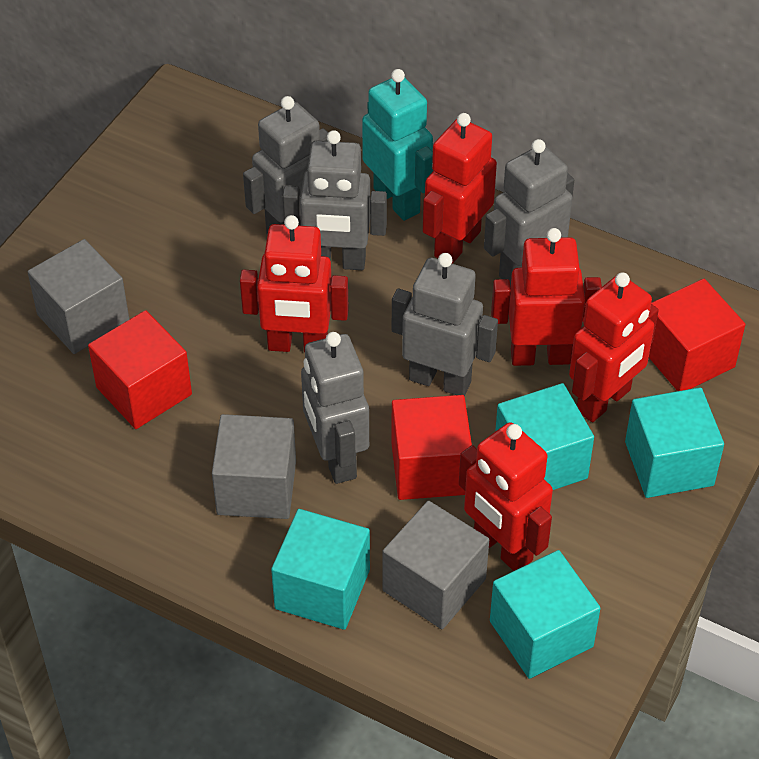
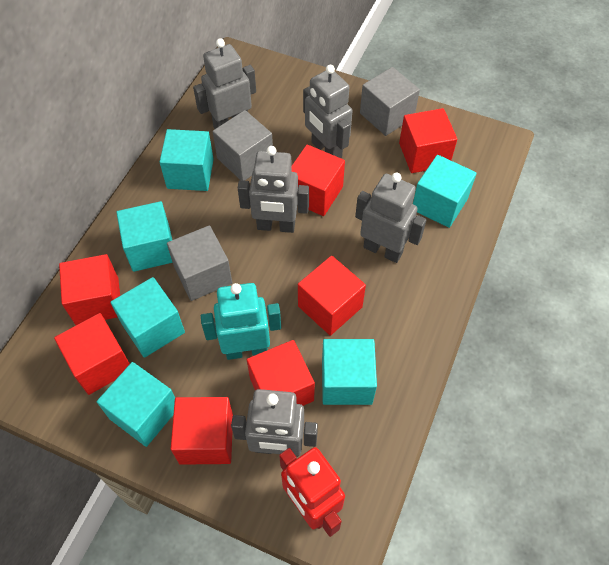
red cube: [88,310,192,429] [391,395,472,500] [649,279,745,391] = 3 -> [54,313,130,395] [59,254,120,325] [171,397,233,465] [247,340,315,406] [292,145,345,216] [298,256,366,336] [399,108,457,173] = 7
red robot: [240,215,349,353] [423,113,497,264] [459,422,553,571] [491,228,602,366] [569,272,659,422] = 5 -> [279,447,345,537] = 1
turquoise cube: [271,509,370,630] [490,550,601,679] [495,383,594,490] [625,388,724,498] = 4 -> [97,362,175,447] [110,277,185,358] [116,201,173,272] [160,129,214,191] [322,339,377,405] [413,155,477,228] = 6

